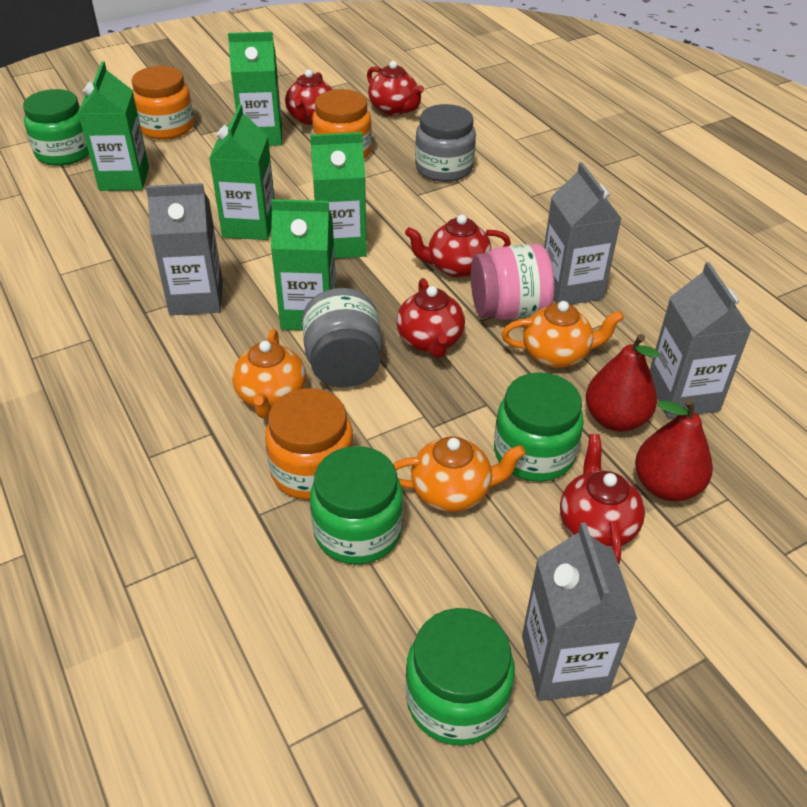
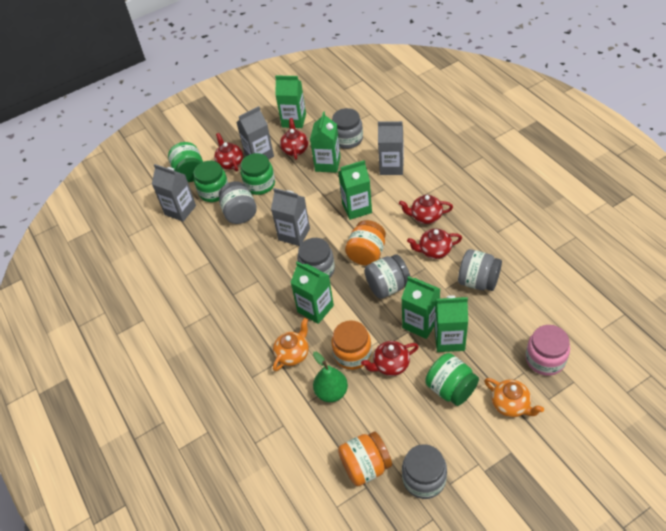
green carton: [78,61,149,191] [209,104,275,240] [228,32,282,146] [271,199,336,330] [310,132,367,258] = 5 -> [275,75,306,128] [290,262,334,324] [310,112,341,173] [338,160,372,220] [401,276,440,339] [434,295,468,352] = 6
green pear: none = 0 -> [313,352,348,402] = 1
grey jar: [302,288,382,388] [415,104,476,182] = 2 -> [219,181,257,224] [297,238,335,278] [332,108,363,149] [364,254,410,299] [402,444,447,499] [458,249,502,291] = 6
orange teapot: [232,329,306,418] [393,436,526,512] [501,301,624,368] = 3 -> [273,318,309,371] [484,378,544,417] = 2
red pear: [586,334,660,432] [635,398,713,501] = 2 -> none = 0

